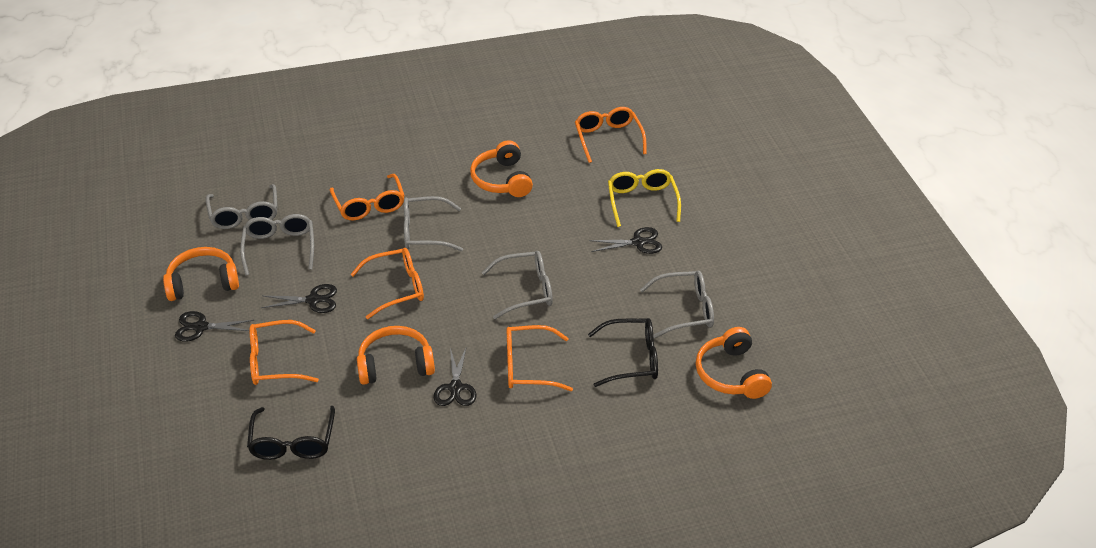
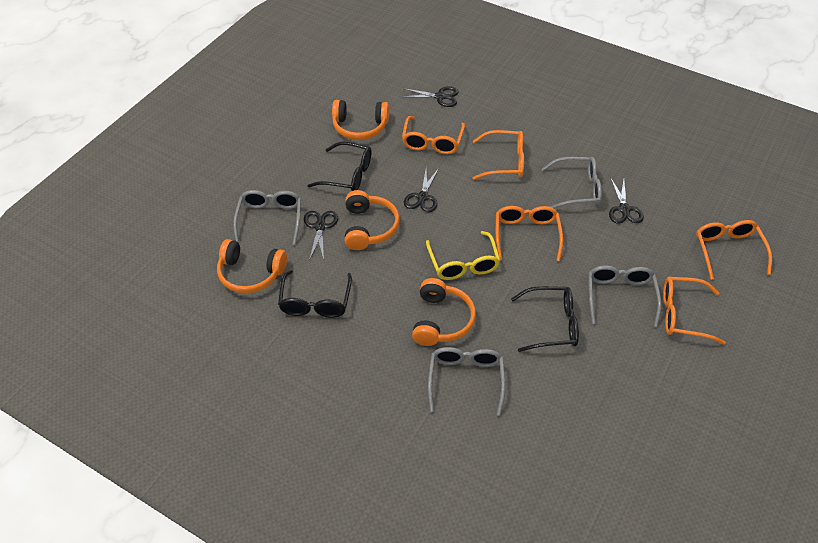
black glasses: [247,406,335,460] [588,318,658,387] = 2 -> [278,270,352,318] [307,142,372,191] [511,286,579,352] = 3
grey glasses: [206,184,278,229] [240,214,314,275] [404,196,463,251] [482,251,553,319] [640,271,714,338] = 5 -> [233,190,301,245] [428,347,505,416] [542,157,602,208] [589,265,662,327] = 4

